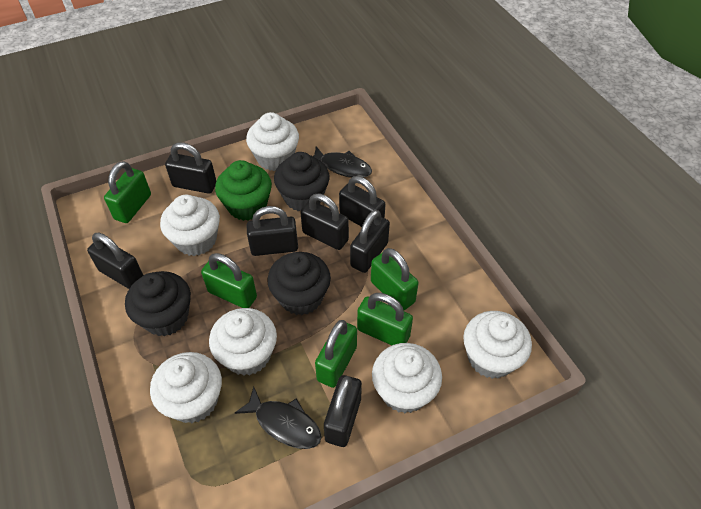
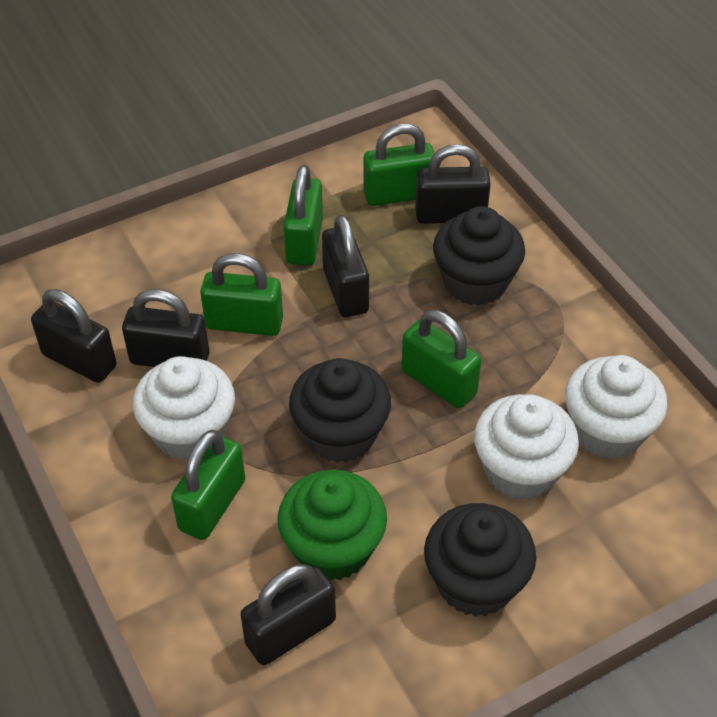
black fish: [235,387,322,449] [313,146,372,178] = 2 -> none = 0
black padlock: [87,233,144,289] [165,142,216,194] [246,206,298,256] [300,194,349,250] [324,375,362,447] [339,176,386,227] [350,210,390,273] = 7 -> [31,289,116,383] [122,289,209,367] [240,564,336,665] [322,215,369,317] [415,144,491,224] = 5
white cupcake: [150,352,222,423] [160,194,220,256] [209,308,277,376] [246,112,299,171] [372,343,442,413] [463,311,532,379] = 6 -> [133,356,235,460] [474,394,579,500] [565,355,668,460] = 3

